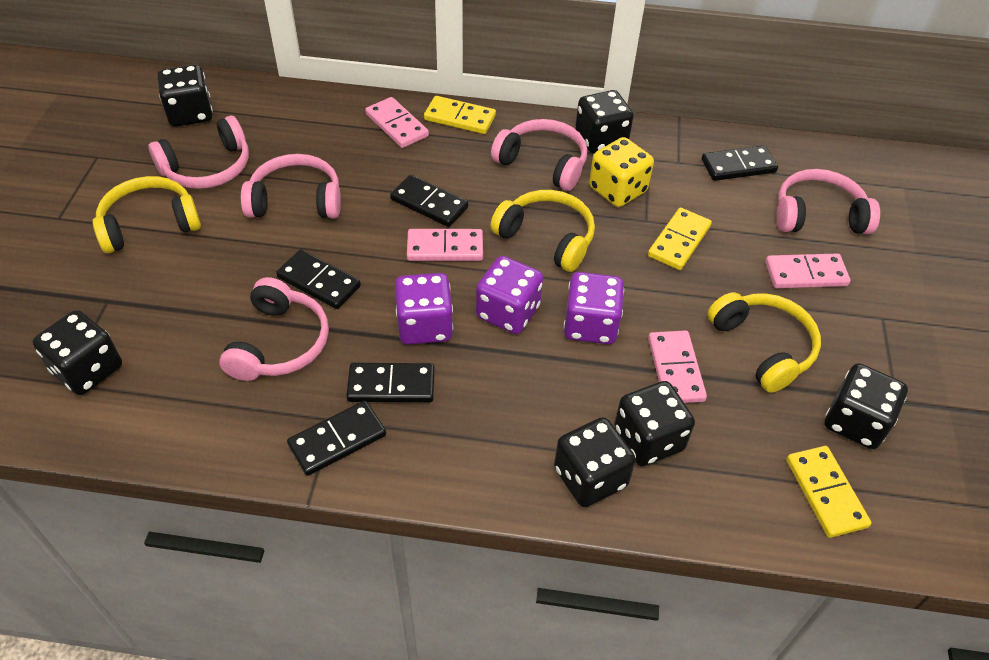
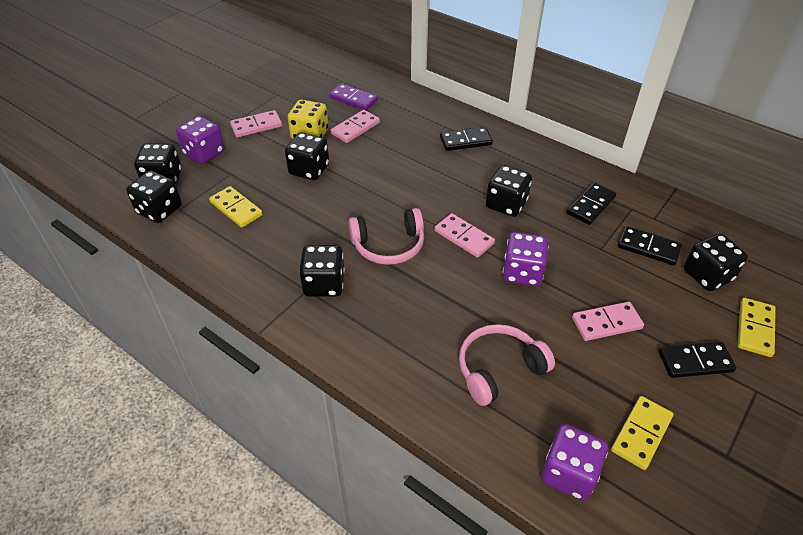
black domino: [276,249,361,309] [287,401,386,476] [346,363,435,402] [390,175,468,227] [702,145,778,181] = 5 -> [440,127,493,151] [567,183,616,225] [617,226,682,265] [658,342,736,378] = 4
pink headphones: [148,116,249,189] [219,277,329,381] [241,154,341,218] [491,119,587,191] [777,169,880,234] = 5 -> [348,208,424,265] [459,324,555,406] = 2
purple domino: none = 0 -> [329,83,378,111] = 1
yellow headphones: [93,176,201,253] [490,190,595,272] [708,292,821,393] = 3 -> none = 0

